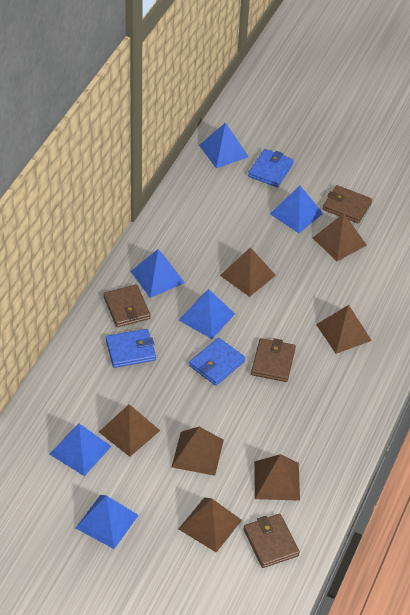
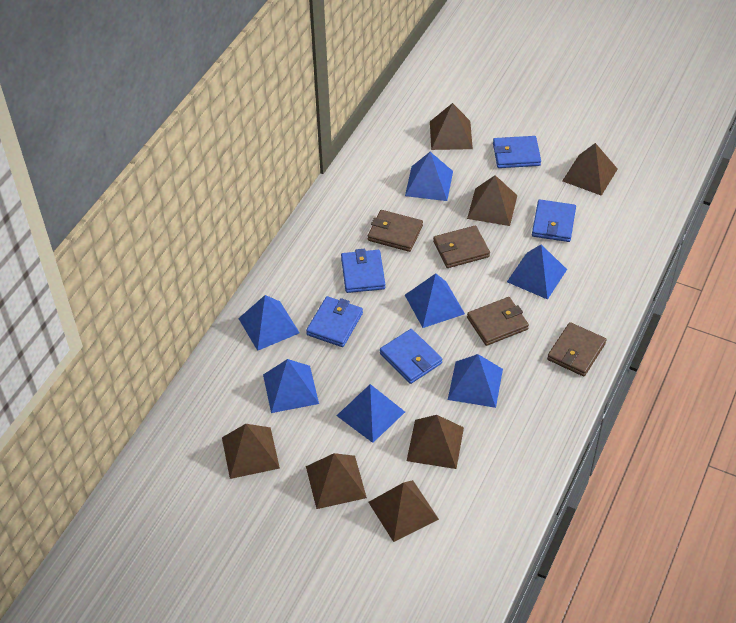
blue pyramid: [49,424,112,476] [76,495,139,549] [130,249,185,298] [179,289,235,339] [199,122,249,168] [270,186,324,233] = 6 -> [238,295,300,351] [263,359,319,413] [336,384,405,443] [405,152,453,201] [405,273,465,328] [448,354,503,408] [507,244,567,300] = 7
blue wallet: [106,329,156,368] [189,338,245,386] [248,149,294,187] = 3 -> [306,296,363,347] [341,249,385,293] [380,329,442,384] [493,136,541,168] [532,199,576,242] = 5

